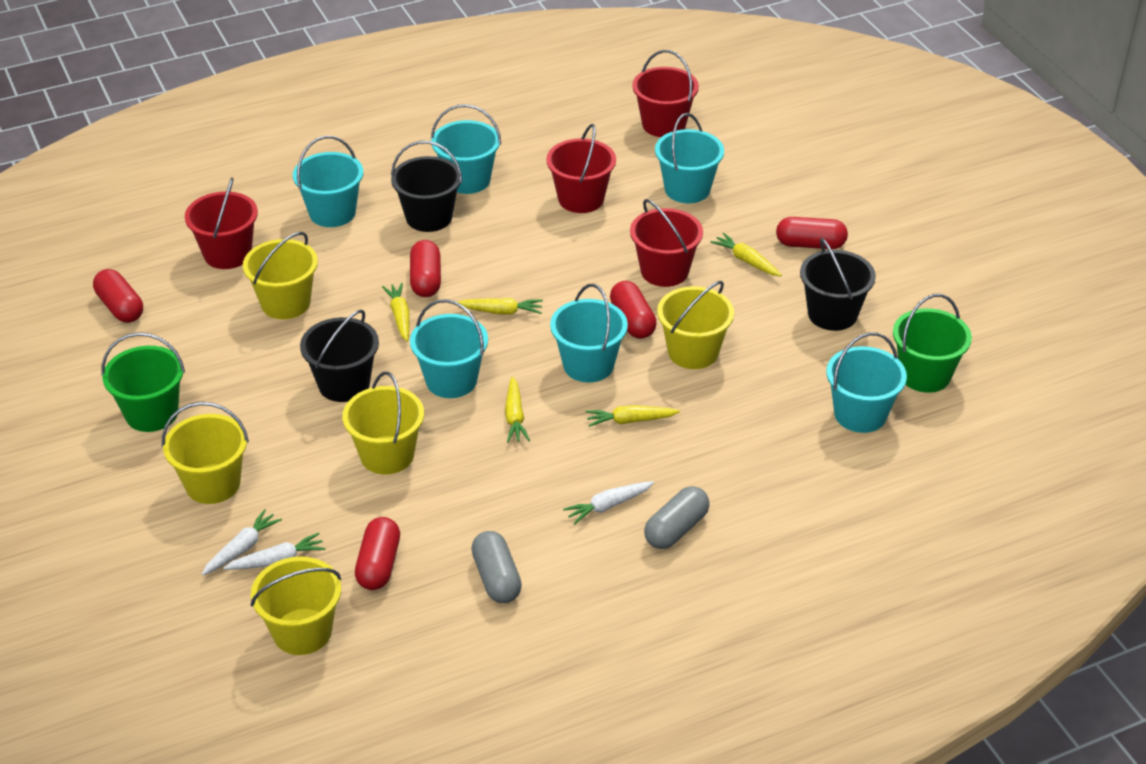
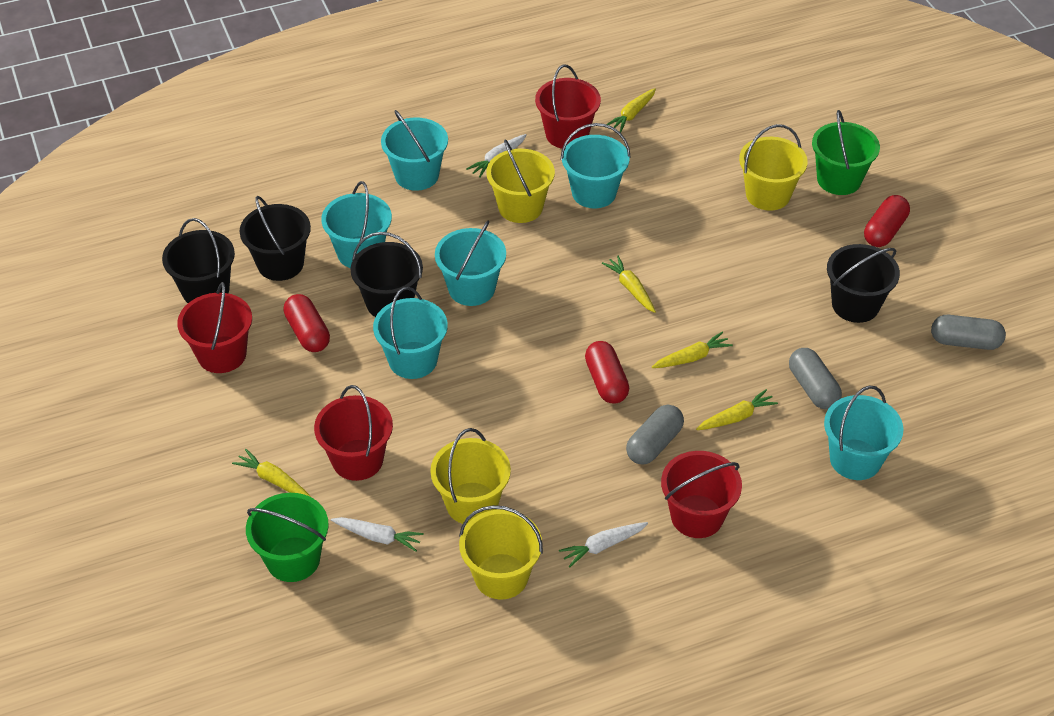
black bucket: [300,310,379,402] [391,141,462,232] [800,238,876,331] = 3 -> [162,218,235,303] [240,196,311,281] [351,232,423,317] [827,244,900,323] = 4
grey capsule: [471,531,522,603] [644,486,710,549] = 2 -> [626,405,684,465] [789,348,842,409] [931,315,1006,350] = 3
red capsule: [93,269,143,323] [355,517,400,590] [410,240,441,297] [610,281,657,339] [776,217,848,249] = 5 -> [283,294,330,352] [585,341,629,404] [864,195,910,247] = 3
yellow bucket: [162,402,249,504] [243,232,318,319] [251,557,341,655] [342,372,424,475] [657,281,734,369] = 5 -> [430,428,511,525] [459,505,543,599] [486,139,555,223] [739,124,808,211] = 4

